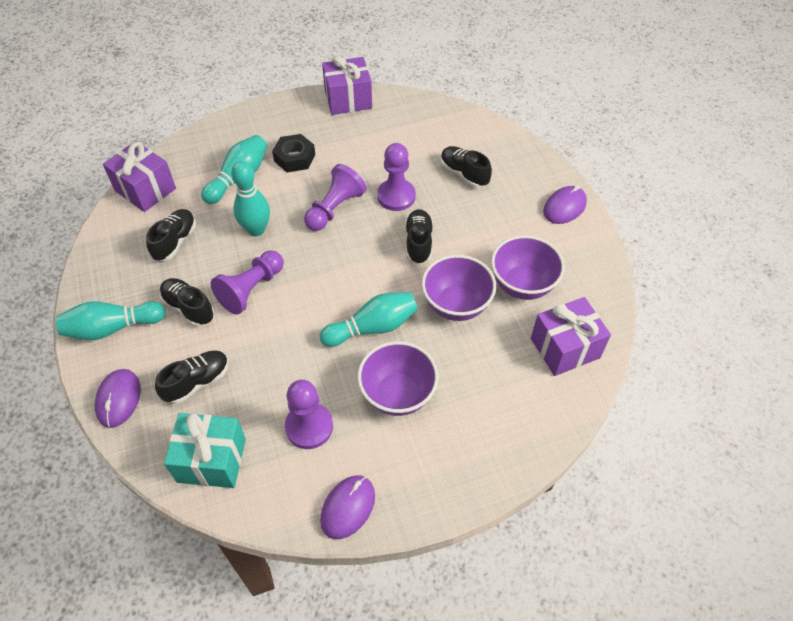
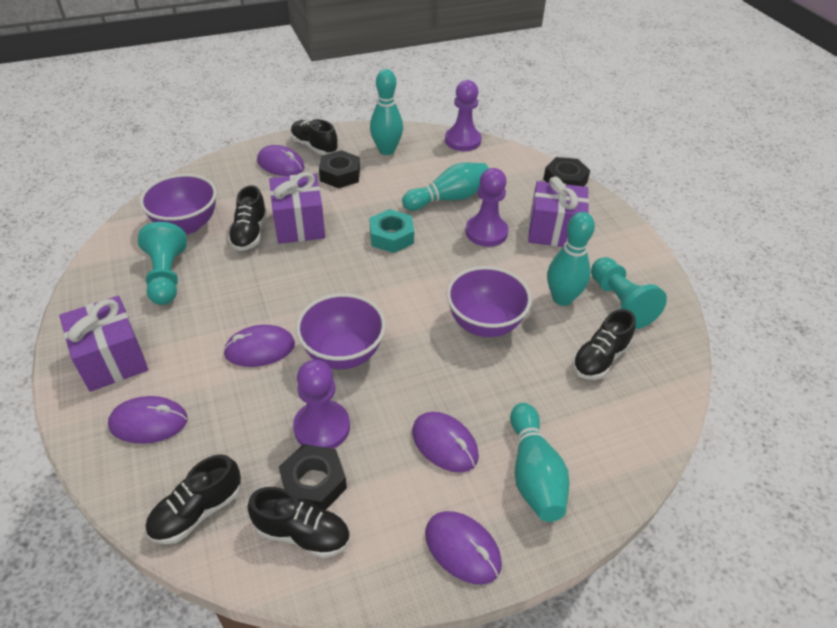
black nut: [272,134,315,172] = 1 -> [279,444,347,510] [319,150,360,188] [543,157,590,186] = 3
purple mouse: [95,369,141,428] [320,476,375,539] [543,185,587,224] = 3 -> [108,396,187,444] [223,325,295,367] [257,145,305,176] [412,412,479,473] [425,511,502,585] = 5
purple pawn: [211,250,284,314] [285,380,333,449] [304,164,366,231] [377,143,416,211] = 4 -> [293,360,350,449] [445,80,482,151] [465,168,508,247] = 3
turquoise gift: [164,413,246,488] = 1 -> none = 0
turquoise nut: none = 0 -> [370,209,414,253] = 1
turquoise pawn: none = 0 -> [138,222,187,305] [591,257,667,329] = 2

